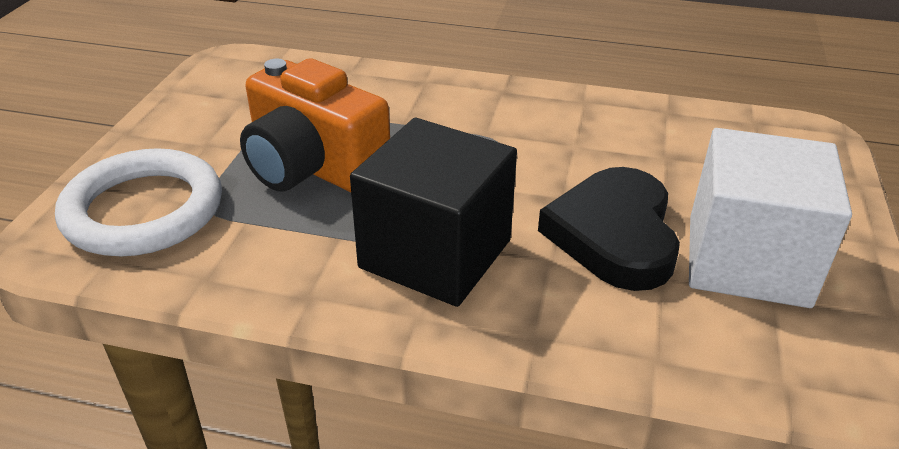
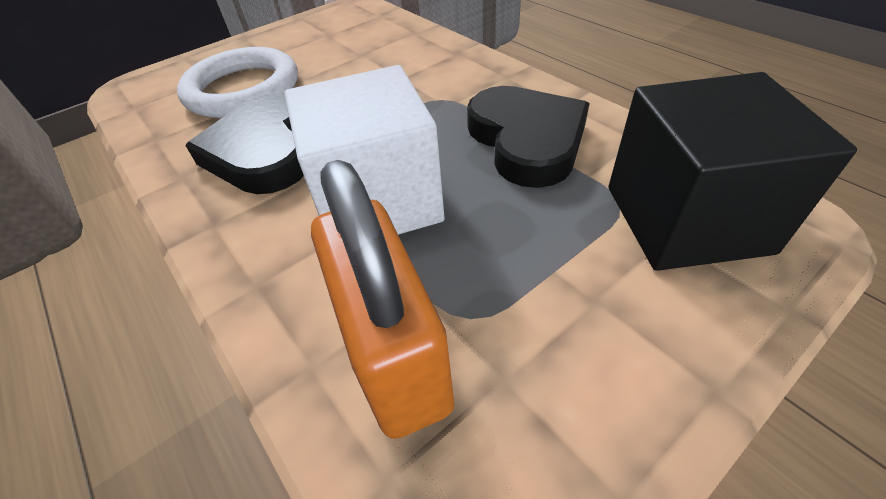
black heart: [538,167,680,291] = 1 -> [185,94,304,194] [467,86,590,188] = 2
orange camera: [240,58,390,192] = 1 -> none = 0
orange padlock: none = 0 -> [311,160,454,439] = 1

